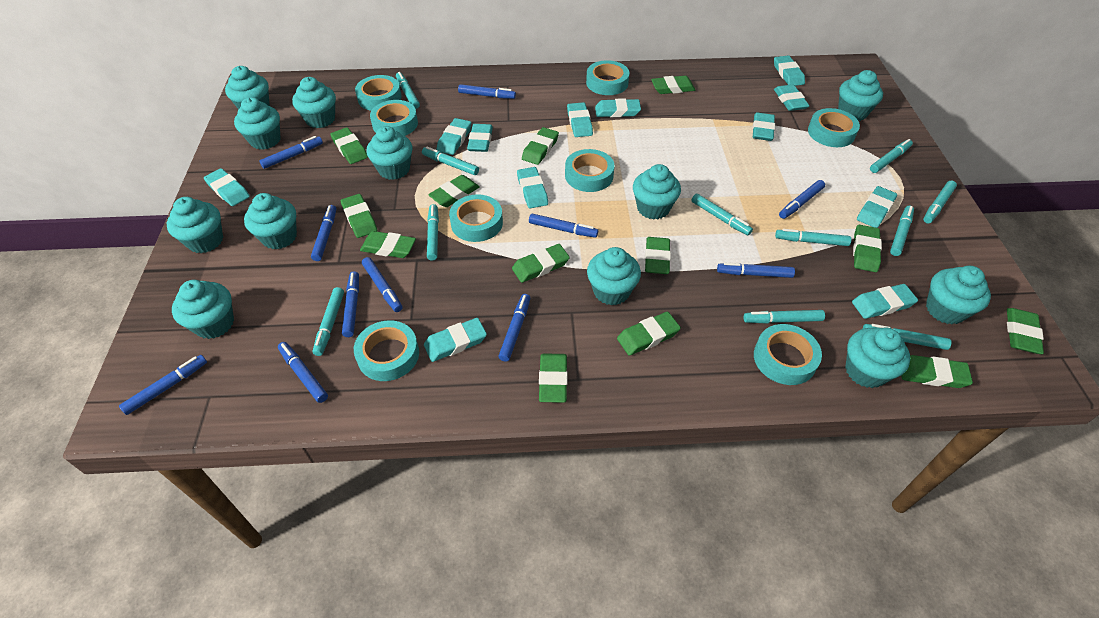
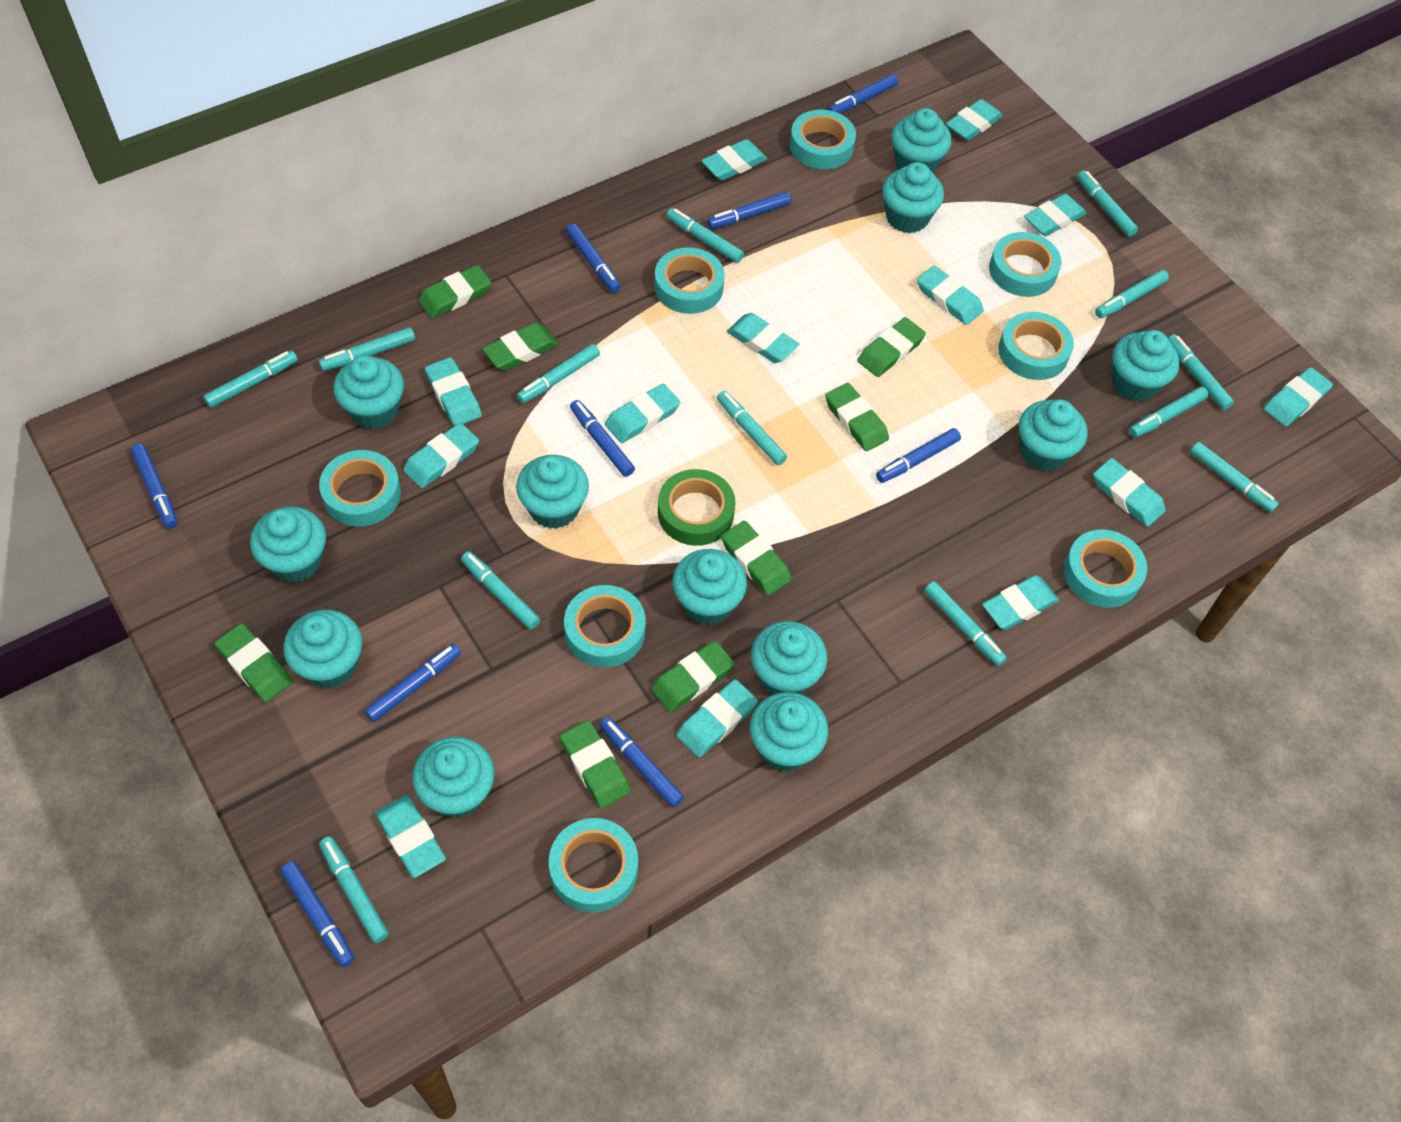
blue marker: [119,355,207,415] [260,136,323,169] [278,342,328,403] [311,205,336,261] [342,271,359,337] [362,257,403,312] [458,84,516,99] [498,294,530,362] [529,214,598,238] [717,263,795,278] [779,180,825,219] = 11 -> [131,444,178,528] [280,861,355,967] [364,643,461,722] [566,224,621,293] [570,400,635,477] [600,717,684,807] [707,192,791,229] [828,74,898,114] [876,428,961,483] = 9
green eraser: [330,127,368,164] [341,194,377,238] [360,231,416,258] [428,175,480,207] [512,244,570,283] [522,127,559,165] [539,353,568,403] [617,312,681,356] [645,237,671,274] [651,76,695,94] [853,225,882,272] [901,355,973,388] [1007,308,1044,354] = 13 -> [215,623,293,702] [418,265,491,318] [482,323,558,371] [560,720,630,808] [651,641,735,712] [721,521,792,595] [825,383,889,451] [858,317,926,377] = 8
green tape: none = 0 -> [658,469,735,546] = 1
turquoise eraser: [204,168,250,206] [424,318,487,362] [437,118,471,155] [467,124,493,152] [517,167,548,208] [567,102,593,137] [595,98,641,117] [753,112,775,141] [774,55,805,86] [774,85,810,111] [852,284,918,319] [857,186,897,228] = 12 -> [375,795,446,878] [403,423,479,488] [425,357,482,426] [605,384,680,443] [676,679,758,757] [701,139,767,180] [727,313,799,363] [917,266,984,325] [946,99,1003,141] [982,575,1059,630] [1024,194,1087,236] [1093,458,1166,527] [1264,367,1333,426] = 13
turquoise marker: [312,287,344,356] [396,72,420,109] [422,147,479,175] [427,204,439,261] [691,194,753,235] [744,310,825,324] [775,229,851,246] [863,324,951,350] [870,139,913,173] [890,206,914,256] [923,181,957,223] = 11 -> [203,351,298,408] [319,327,415,371] [319,836,389,943] [461,551,540,629] [517,344,600,403] [667,208,744,263] [717,391,787,465] [924,581,1007,666] [1077,170,1138,237] [1095,270,1169,318] [1129,386,1209,438] [1168,334,1234,410] [1190,442,1279,512] = 13

